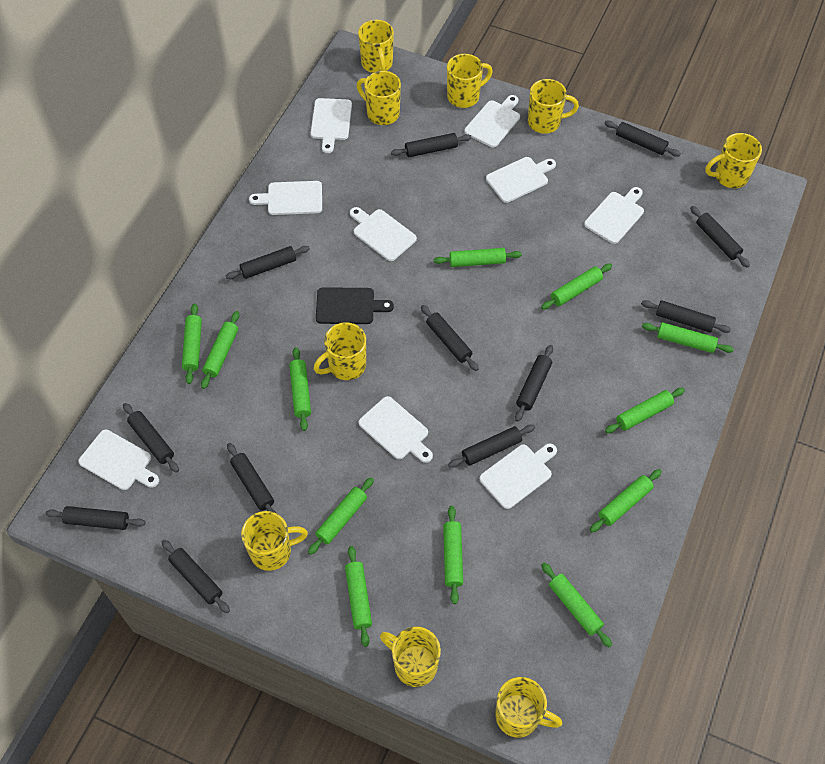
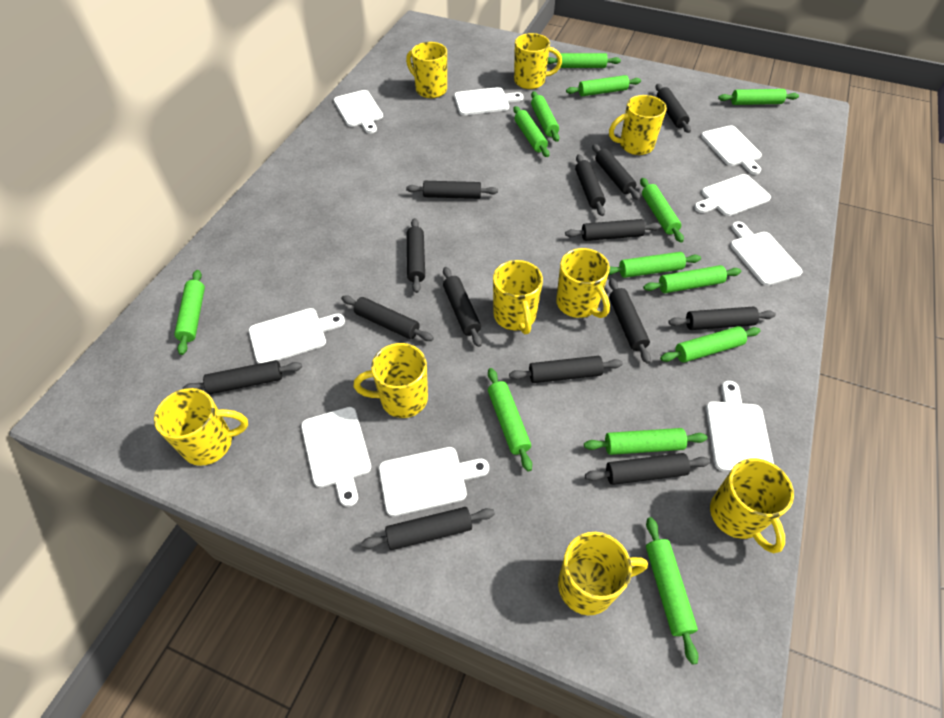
black cutting board: [316,287,394,324] = 1 -> none = 0
black rolling pin: [46,506,146,530] [123,403,179,473] [162,540,230,613] [226,246,310,279] [227,443,277,514] [391,133,472,157] [421,305,479,371] [448,425,535,468] [515,345,553,422] [604,121,681,157] [641,300,731,333] [690,206,750,268] = 12 -> [183,360,302,394] [341,295,434,341] [361,507,495,550] [406,181,498,199] [407,218,425,293] [443,267,482,347] [509,356,623,383] [565,219,661,241] [575,154,606,216] [585,453,710,485] [592,144,640,200] [609,278,651,364] [656,84,691,133] [668,306,776,330] = 14
green rolling pin: [182,303,202,384] [201,311,239,389] [289,347,311,431] [308,477,374,555] [345,546,372,647] [434,248,522,267] [443,506,463,604] [541,263,612,310] [541,563,612,647] [590,469,662,532] [605,388,685,433] [642,322,734,353] = 12 -> [174,270,205,355] [488,368,532,472] [513,106,550,157] [531,91,559,142] [547,53,621,68] [566,75,641,96] [584,428,707,455] [608,252,701,278] [640,178,684,243] [643,265,741,293] [646,517,698,665] [660,326,761,362] [718,89,799,105] = 13

